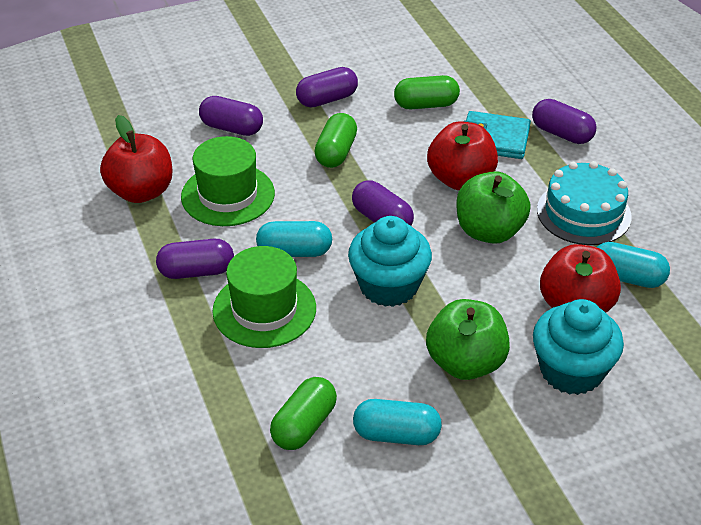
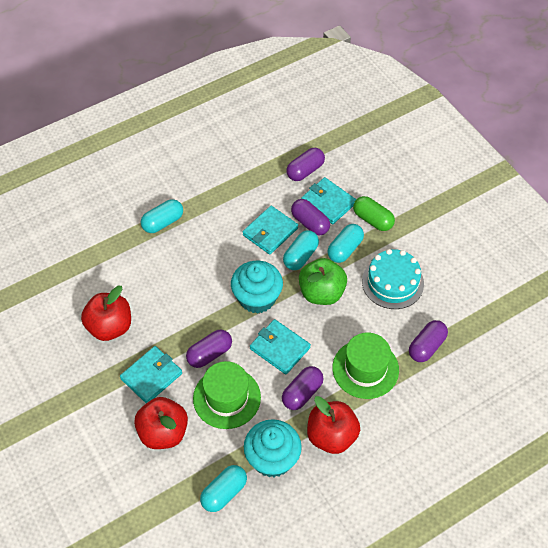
green apple: [426,299,510,380] [456,171,531,244] = 2 -> [299,258,347,305] = 1
green capsule: [270,377,337,450] [314,113,357,168] [394,75,460,109] = 3 -> [353,196,395,231] = 1
turquoise capsule: [256,221,332,257] [353,399,442,445] [597,242,670,288] = 3 -> [141,199,183,233] [200,465,247,512] [283,230,319,270] [327,224,364,263] = 4
turquoise wallet: [463,111,531,159] = 1 -> [120,346,182,403] [243,206,298,255] [250,319,311,374] [301,177,356,224] = 4

